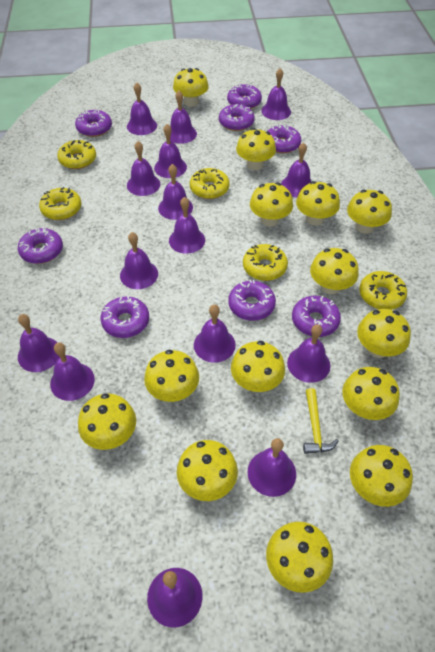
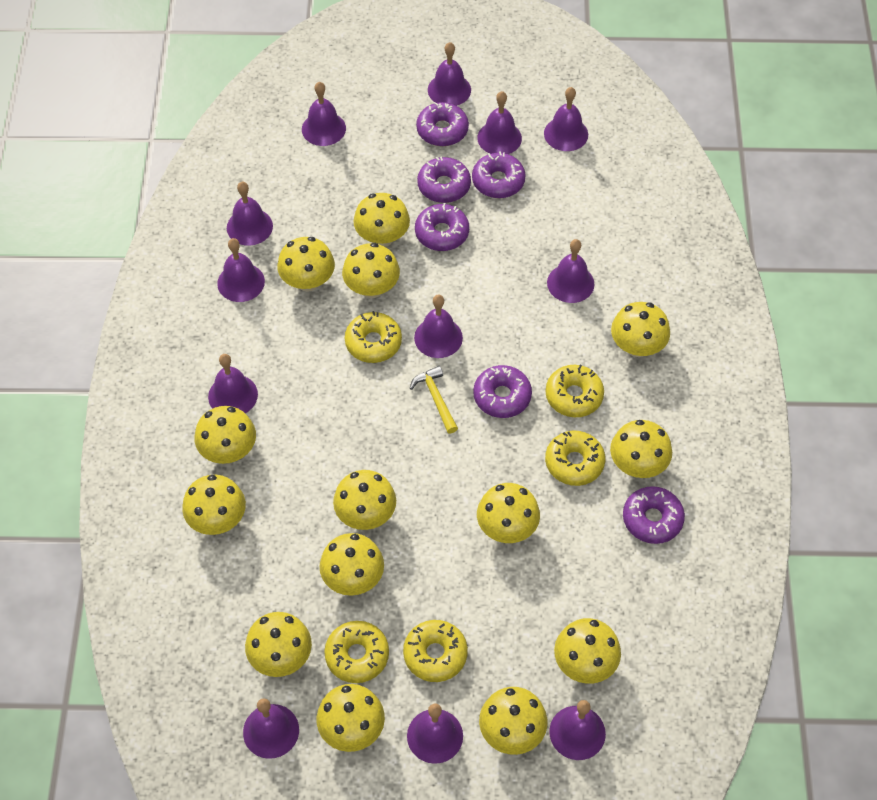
purple bell: [18,314,60,372] [50,343,95,401] [120,232,158,289] [127,83,157,135] [127,141,160,196] [147,568,202,628] [154,124,187,178] [158,164,193,220] [169,197,205,254] [170,91,197,144] [194,304,236,363] [248,438,296,497] [261,68,291,120] [281,142,312,197] [287,324,330,383] = 15 -> [208,354,258,413] [217,238,265,302] [227,182,273,246] [243,698,299,759] [302,82,346,146] [407,704,463,764] [414,295,463,358] [428,42,471,106] [477,91,522,154] [544,87,588,151] [547,239,594,303] [549,700,606,760] = 12
purple donut: [18,228,63,264] [75,110,112,137] [101,296,149,338] [219,104,255,131] [227,84,262,109] [228,279,276,321] [267,125,301,153] [292,295,341,337] = 8 -> [415,203,469,251] [416,102,469,146] [417,157,471,203] [472,151,526,198] [473,365,532,418] [623,486,685,544] = 6

